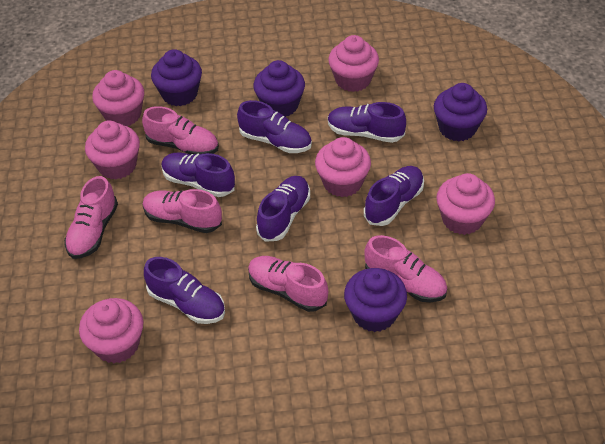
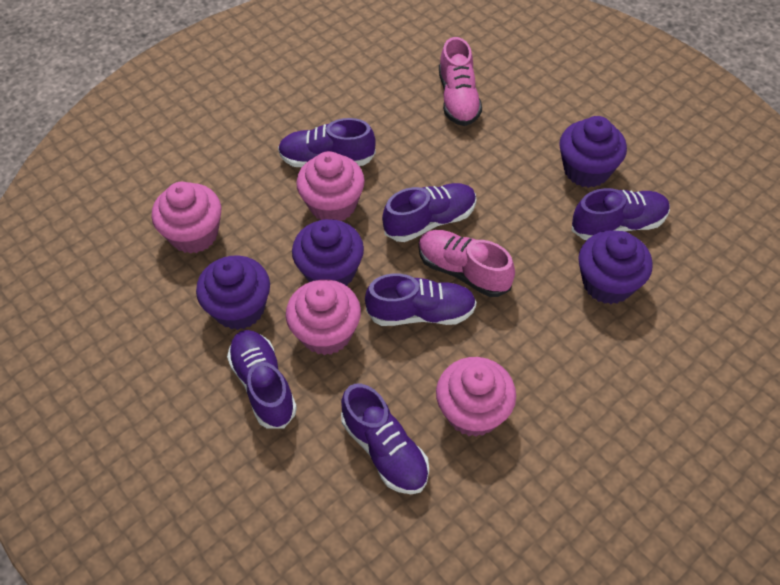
pink cupcake: [79,298,143,363] [85,120,140,179] [92,70,144,126] [315,137,371,197] [328,35,379,92] [436,173,495,235] = 6 -> [152,182,221,254] [286,279,361,355] [296,151,365,221] [436,357,516,437] = 4
pink shoe: [64,176,118,259] [142,106,219,155] [143,189,222,233] [248,256,328,312] [364,235,447,302] = 5 -> [419,230,515,297] [439,37,482,126] = 2

